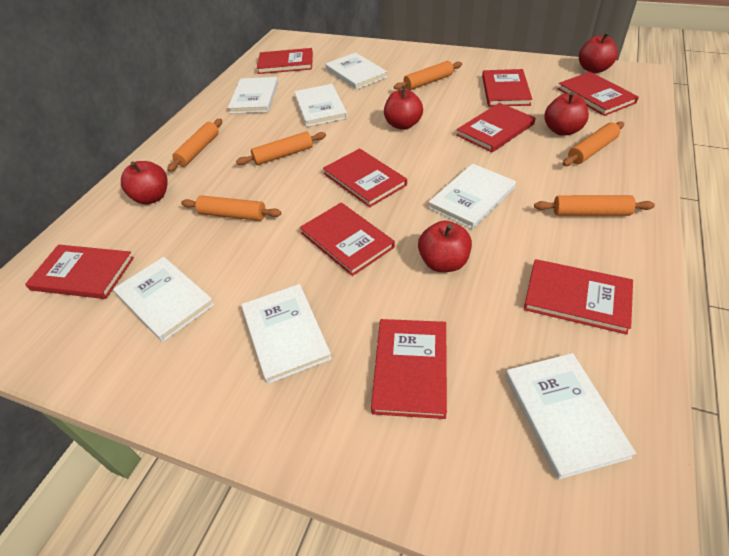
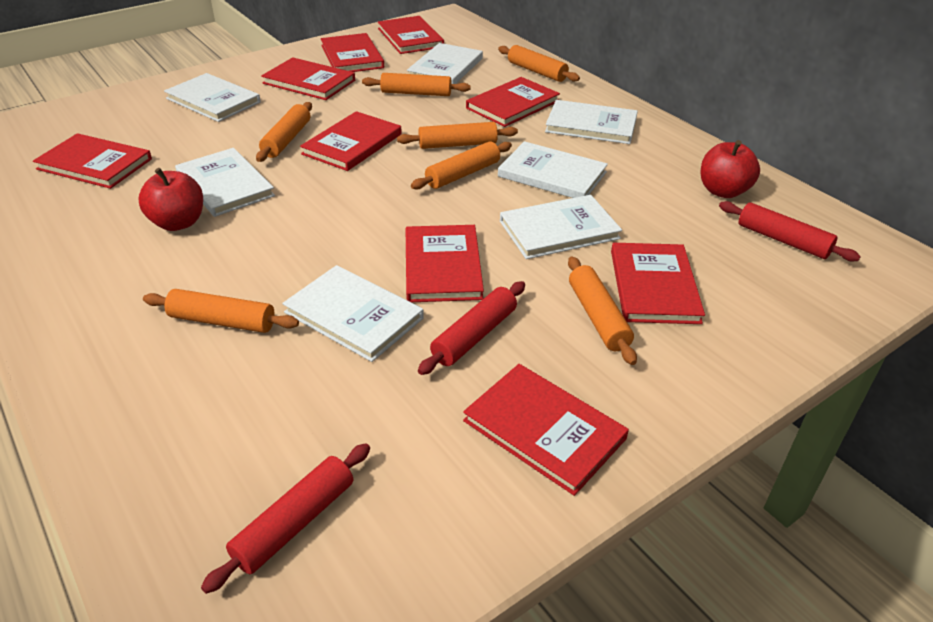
orange rolling pin: [167,119,222,172] [181,195,281,221] [236,131,326,165] [394,61,462,90] [534,195,655,216] [563,121,624,166] = 6 -> [143,289,299,333] [256,102,312,162] [362,73,471,96] [397,122,518,149] [411,142,512,190] [498,45,580,82] [568,257,637,365] = 7
red apple: [121,161,168,204] [384,86,423,130] [418,221,472,272] [544,92,589,136] [579,32,618,73] = 5 -> [138,168,203,231] [701,140,760,198] = 2
red rolling pin: none = 0 -> [201,443,370,594] [418,281,525,375] [719,201,861,261] = 3

